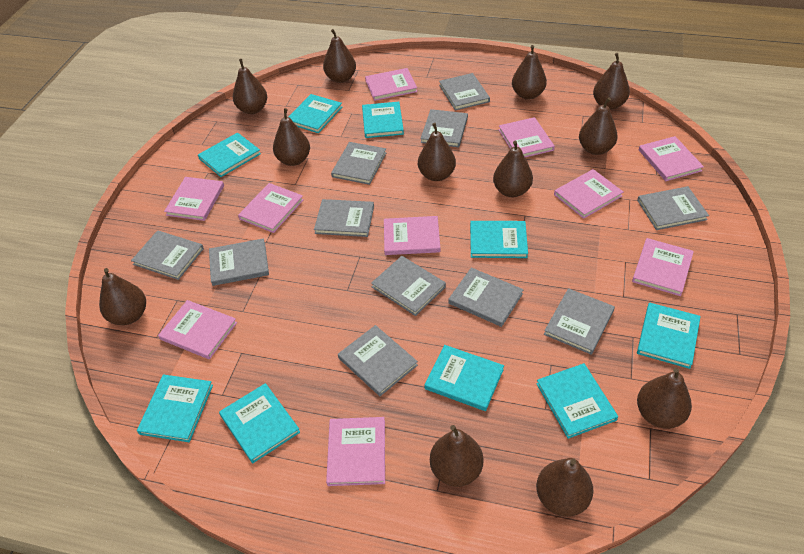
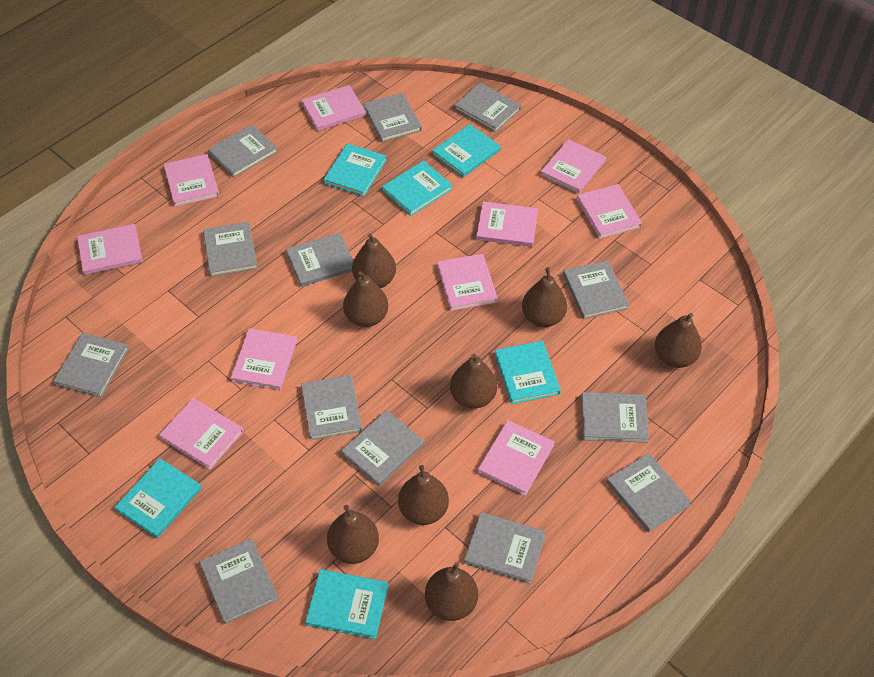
brown pear: [99,268,146,325] [233,59,267,114] [273,108,310,166] [323,29,356,83] [418,123,456,181] [430,425,483,487] [493,141,533,197] [512,45,547,100] [536,458,593,517] [579,97,618,155] [593,53,630,110] [637,368,692,429] = 12 -> [327,505,379,564] [343,271,388,327] [352,234,396,288] [398,465,449,525] [425,562,478,621] [450,354,497,409] [522,267,567,327] [655,313,702,368] = 8
grey book: [131,230,204,280] [209,238,269,286] [314,199,374,237] [331,142,387,185] [338,325,418,396] [371,256,446,316] [420,109,468,147] [439,73,490,111] [448,267,524,327] [544,288,615,355] [637,186,709,230] = 11 -> [53,333,129,398] [199,538,279,624] [203,222,258,277] [208,125,278,177] [286,233,354,287] [301,375,362,440] [341,410,424,486] [363,93,422,142] [454,83,521,133] [464,512,546,584] [563,260,629,319] [581,392,649,443] [606,453,691,532] = 13
turquoise book: [137,374,213,442] [198,133,261,177] [219,383,300,463] [289,94,342,133] [362,102,404,138] [425,345,504,411] [470,221,528,258] [536,363,618,439] [637,303,701,369] = 9 -> [115,458,202,538] [305,569,388,639] [323,143,387,197] [382,161,453,216] [432,124,501,177] [495,341,561,404] = 6

